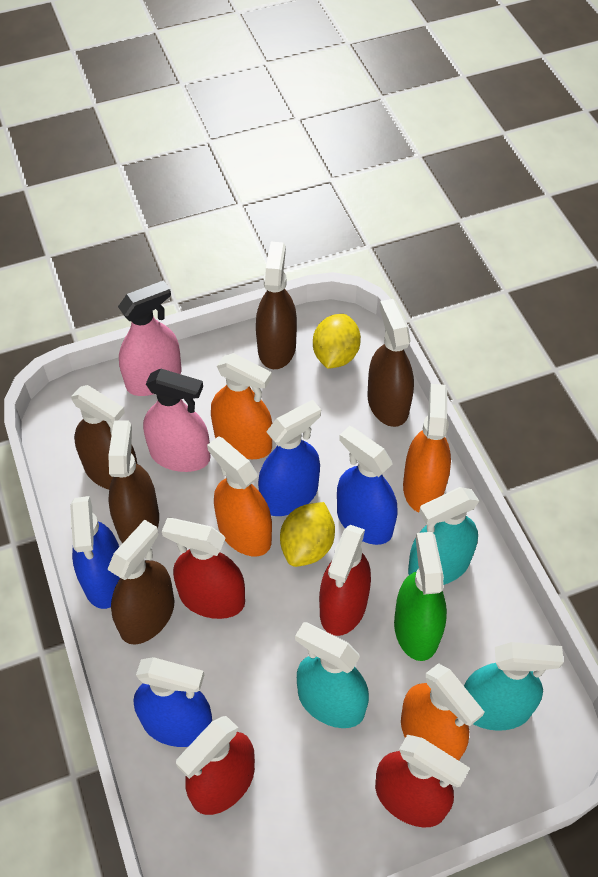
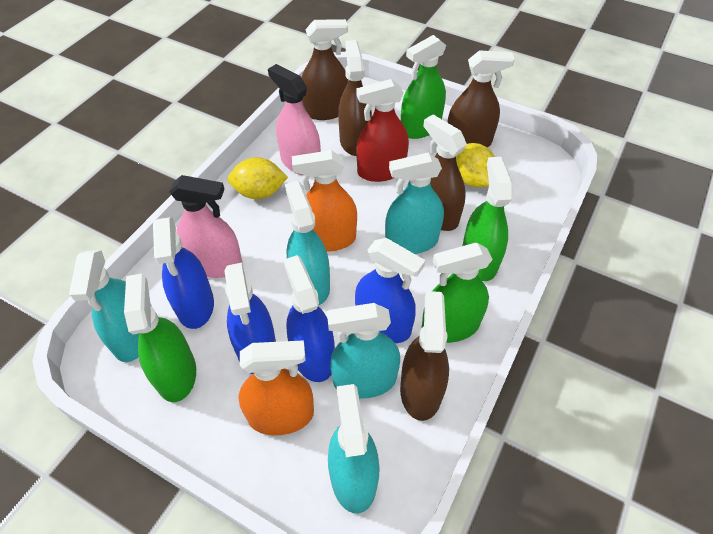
green spray bottle: [394,532,447,661] = 1 -> [124,274,196,402] [401,35,446,139] [422,243,493,343] [462,157,513,281] = 4
orange spray bottle: [207,436,272,556] [211,353,273,459] [401,663,484,761] [403,384,451,512] = 4 -> [238,340,314,436] [292,150,357,252] = 2
red spray bottle: [162,518,245,619] [176,716,255,815] [319,525,371,636] [375,735,470,827] = 4 -> [356,79,409,182] = 1
turquoise spray bottle: [295,622,369,728] [408,487,479,585] [464,642,564,731] = 3 -> [69,250,139,362] [285,181,330,305] [327,303,400,399] [328,384,380,513] [385,152,444,254] = 5

